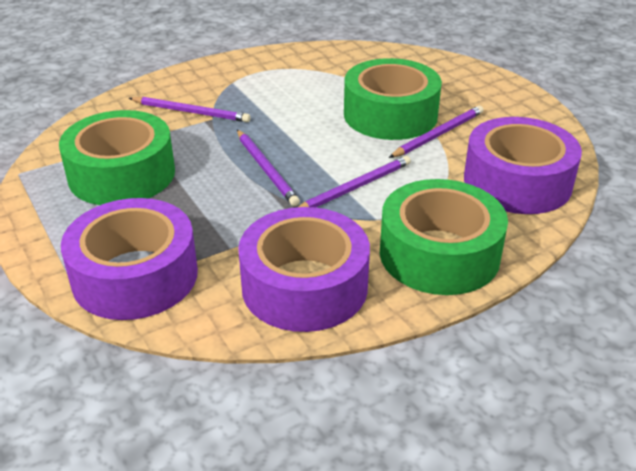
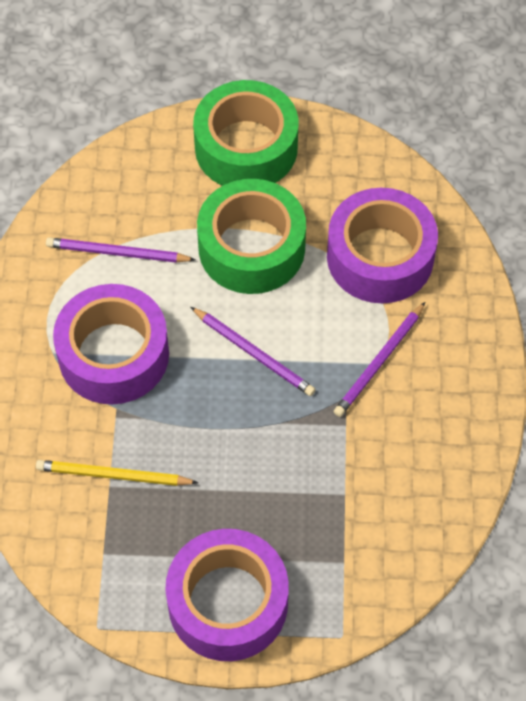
green tape: [59,110,175,205] [344,58,442,140] [380,179,508,295] = 3 -> [193,80,299,186] [197,179,306,294] = 2
purple pencil: [129,97,250,122] [237,130,300,206] [298,156,411,207] [389,106,483,158] = 4 -> [46,237,196,263] [191,307,316,396] [333,302,425,417] = 3
yellow pencil: none = 0 -> [36,460,198,486] = 1

